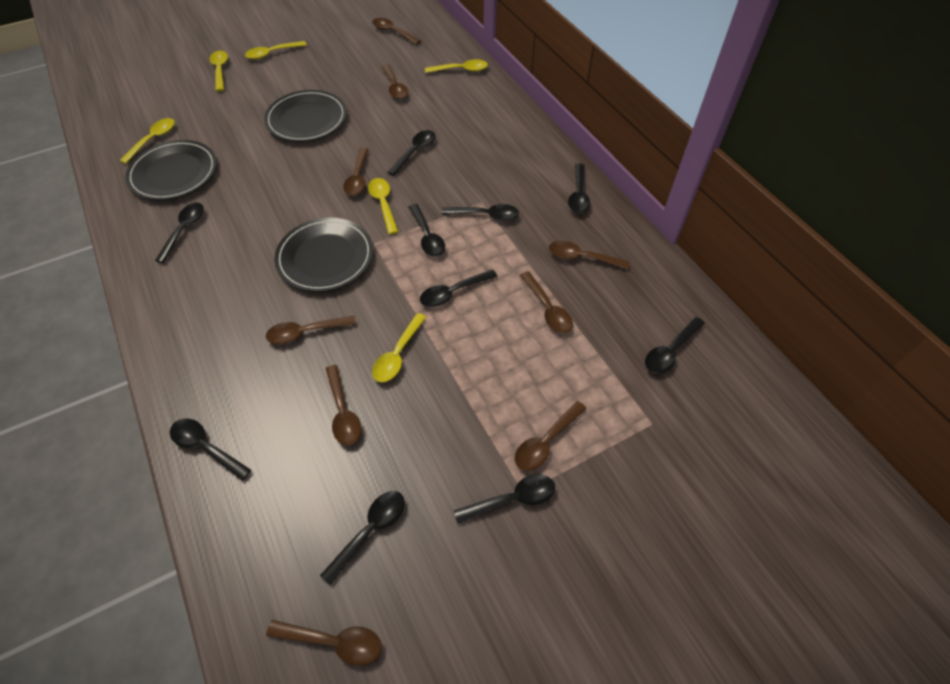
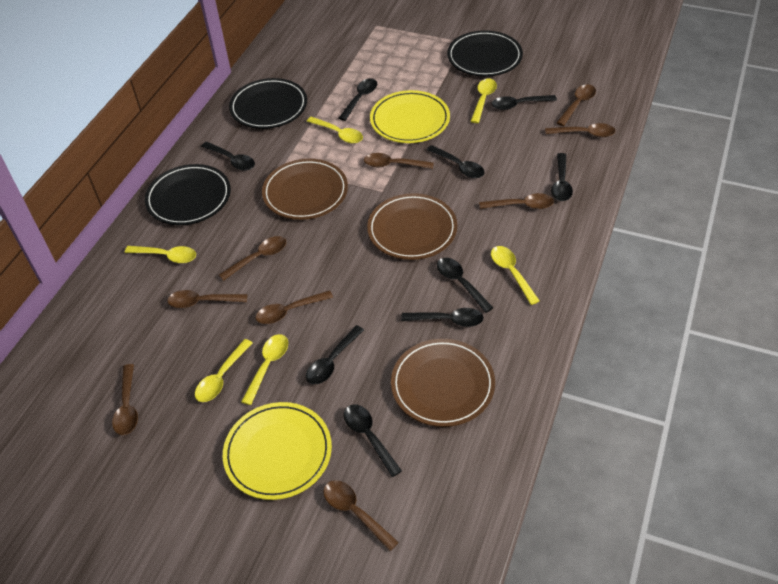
black spoon: [155,203,204,263] [170,418,251,481] [320,491,405,585] [387,130,435,176] [409,204,445,257] [420,269,498,307] [442,204,519,221] [454,474,555,523] [568,163,590,213] [645,317,705,374] = 10 -> [201,141,255,171] [306,325,364,384] [339,78,377,121] [344,405,402,477] [401,308,484,327] [427,145,484,178] [437,258,493,313] [492,95,557,110] [551,153,573,201] = 9
brown plate: none = 0 -> [262,159,348,220] [367,193,457,260] [391,339,495,427] = 3
yellow plate: none = 0 -> [223,402,332,500] [370,90,450,143] = 2

